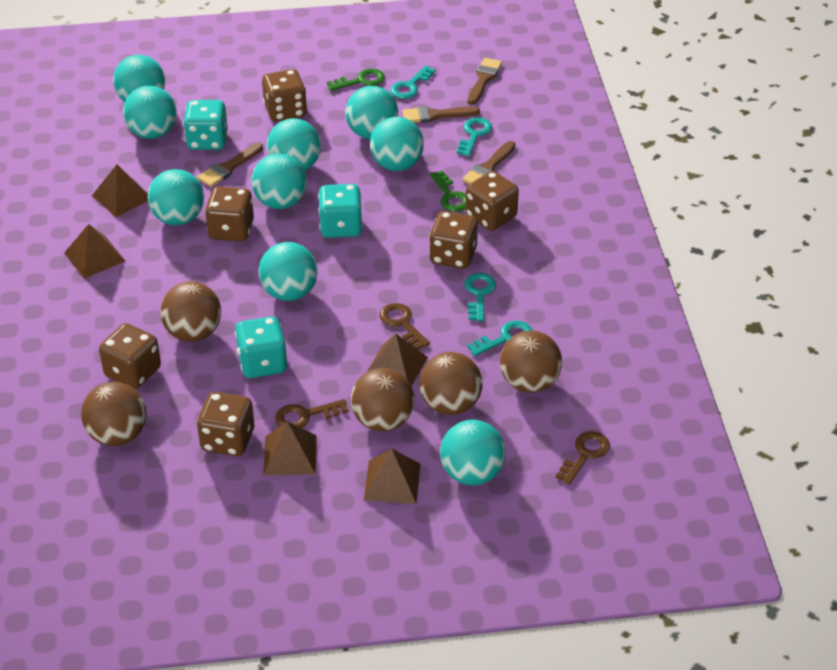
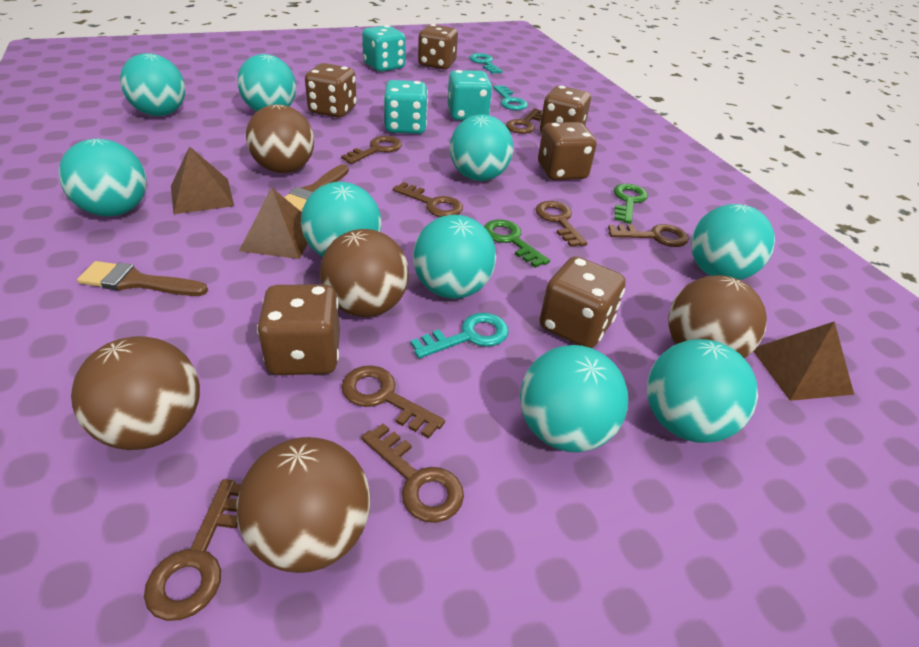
brown brush: [197,143,263,187] [402,106,480,123] [462,141,515,184] [467,58,502,105] = 4 -> [77,261,208,296] [284,164,349,211] = 2
brown key: [275,399,348,428] [379,303,430,349] [556,431,610,485] = 3 -> [144,479,241,621] [341,136,402,164] [341,365,445,439] [361,423,464,523] [393,182,463,217] [506,108,542,134] [536,201,588,247] [608,224,689,247] = 8
brown pyramid: [64,224,125,279] [92,165,148,217] [263,422,317,475] [364,449,421,504] [367,334,428,387] = 5 -> [171,146,234,214] [239,187,308,259] [753,321,854,401] = 3
turquoise key: [390,65,435,99] [457,117,492,156] [465,273,496,321] [467,320,533,356] = 4 -> [410,313,509,359] [469,53,503,74] [493,85,528,110] = 3

